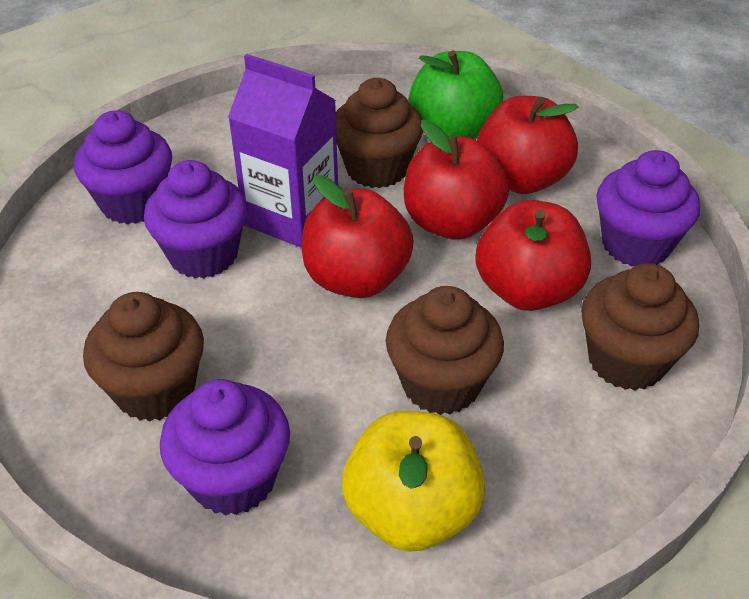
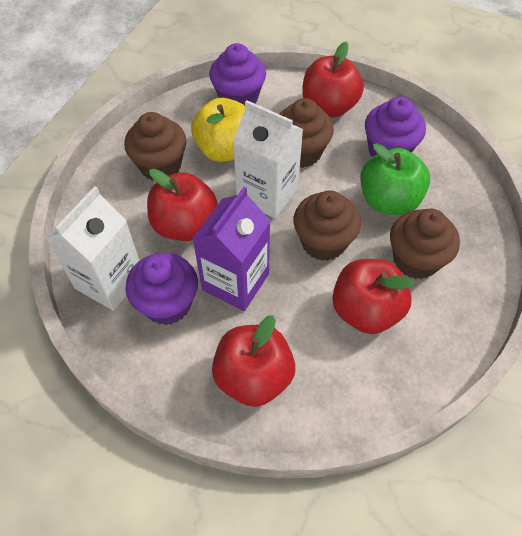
purple cupcake: [74,110,172,224] [144,160,247,278] [160,379,290,516] [596,150,700,267] = 4 -> [125,253,198,325] [209,43,266,106] [365,97,426,157] = 3
white carton: none = 0 -> [46,186,140,311] [233,100,303,219] = 2

